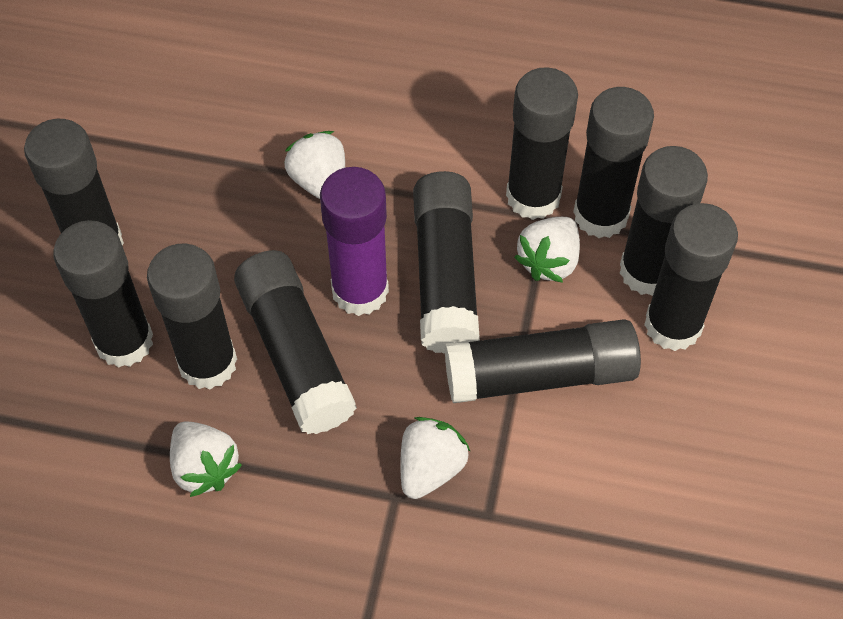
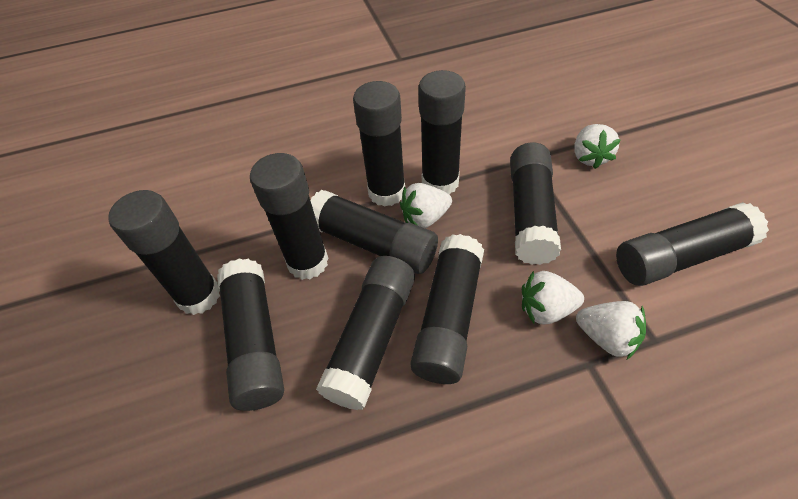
purple glue stick: [320,167,389,316] = 1 -> none = 0

